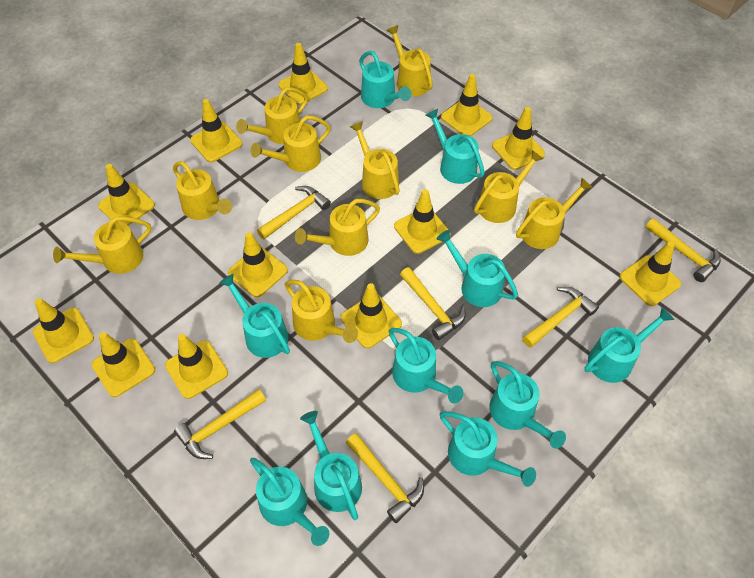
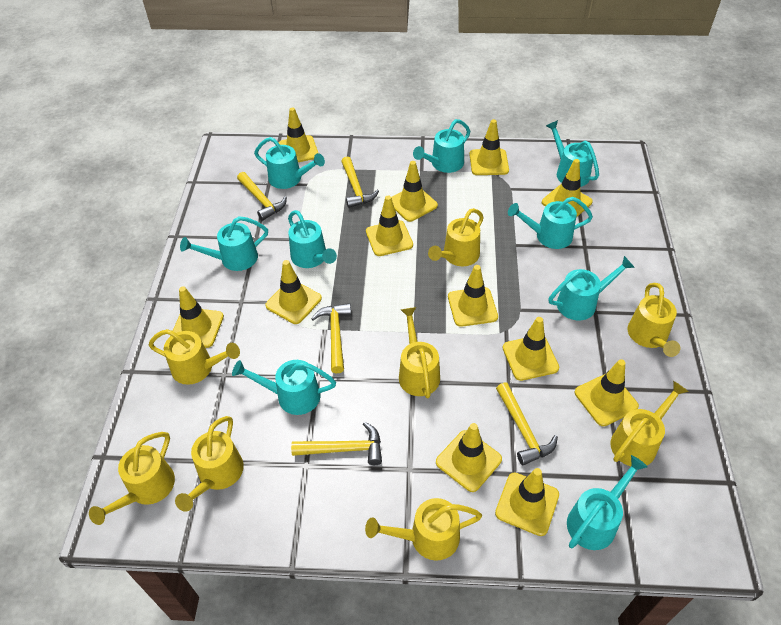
turquoise watering can: [219,274,290,358] [250,458,330,546] [300,411,362,520] [359,51,411,108] [389,328,464,403] [425,109,485,184] [436,230,518,307] [440,411,536,487] [489,361,566,448] [584,307,674,383] = 10 -> [180,216,268,271] [232,360,336,415] [254,137,325,189] [288,210,337,268] [413,119,470,173] [508,197,593,249] [546,120,599,187] [549,256,635,321] [567,455,648,550] = 9
yellow hammer: [174,389,266,459] [257,186,331,239] [346,433,424,523] [400,267,466,340] [522,287,599,348] [645,218,721,282] = 6 -> [237,172,287,221] [291,422,382,465] [311,303,351,373] [341,156,379,208] [496,382,558,465] = 5
yellow watering can: [53,216,151,274] [173,161,232,220] [236,87,308,144] [251,116,331,172] [285,280,358,343] [295,199,380,256] [350,121,400,199] [386,25,433,96] [474,150,544,223] [516,177,593,249] = 10 -> [89,432,175,525] [149,329,240,385] [175,416,244,512] [365,498,482,561] [399,307,440,399] [428,208,484,266] [610,381,689,466] [627,283,680,357] = 8

